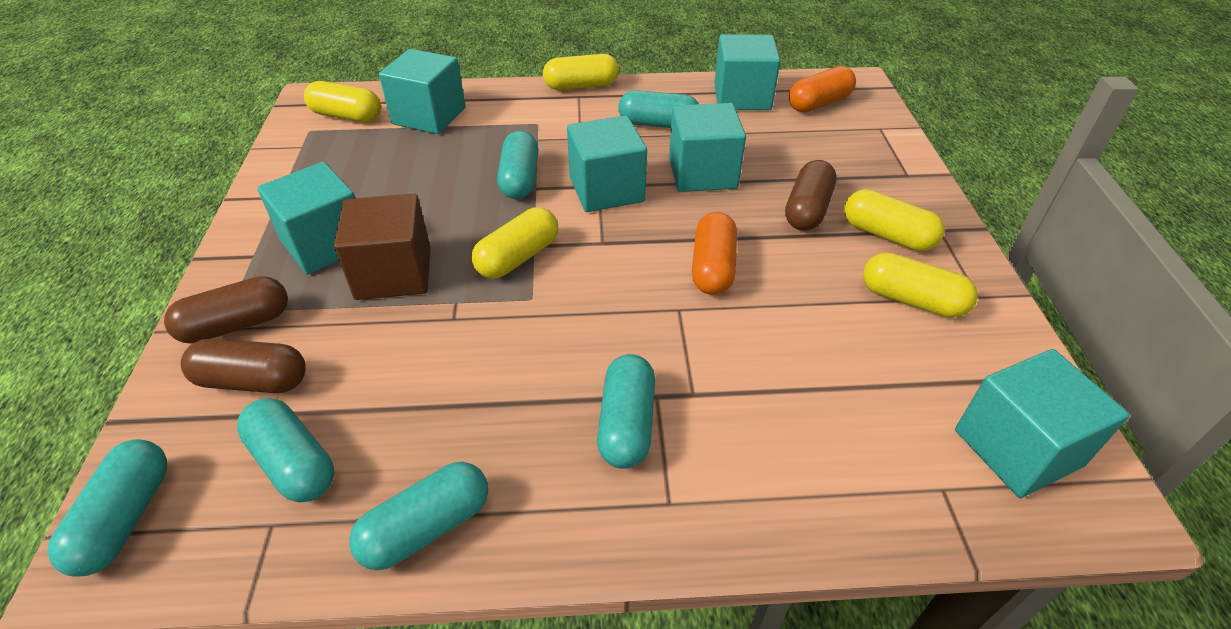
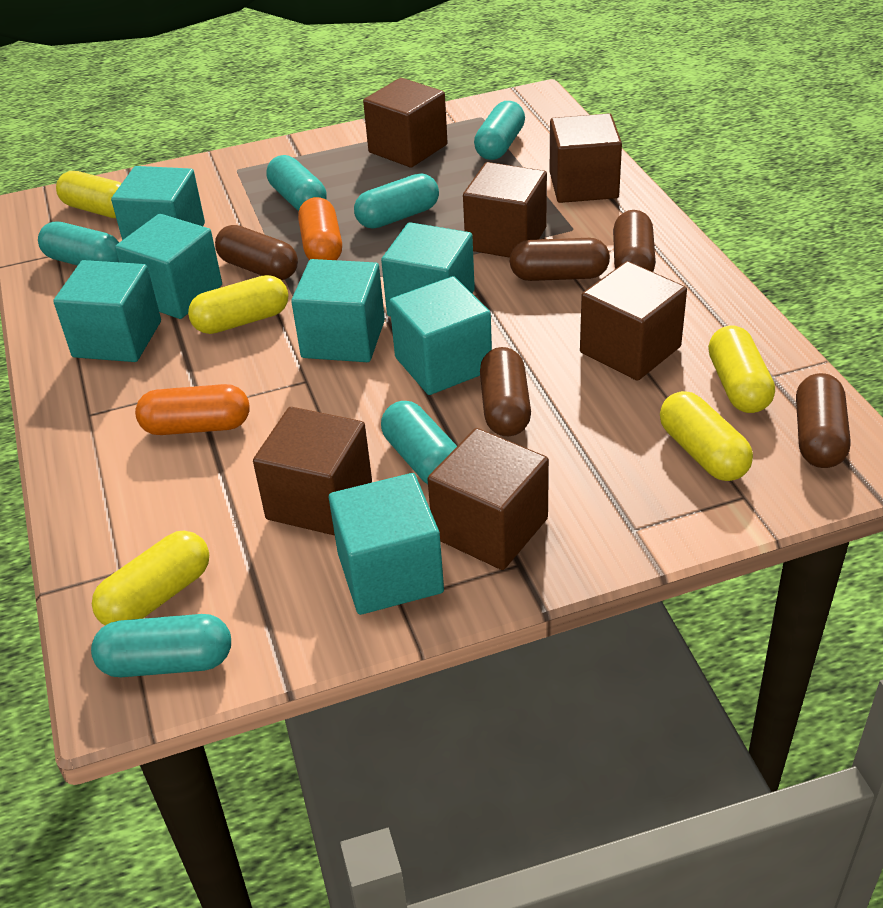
brown capsule: [164,276,288,344] [181,339,306,393] [785,160,837,231] = 3 -> [215,225,298,280] [480,347,531,436] [510,238,610,281] [613,210,656,272] [796,373,850,468] = 5
brown cube: [334,194,430,300] = 1 -> [253,407,372,536] [363,78,448,168] [428,428,549,570] [463,162,547,258] [550,113,622,203] [580,261,687,381] = 6
turquoise cube: [257,162,355,274] [379,49,466,134] [567,115,647,212] [669,103,746,192] [714,34,780,110] [955,349,1129,498] = 6 -> [53,260,161,362] [111,166,205,240] [115,214,222,319] [291,259,385,362] [329,473,444,615] [381,222,475,317] [389,276,492,395] = 7

